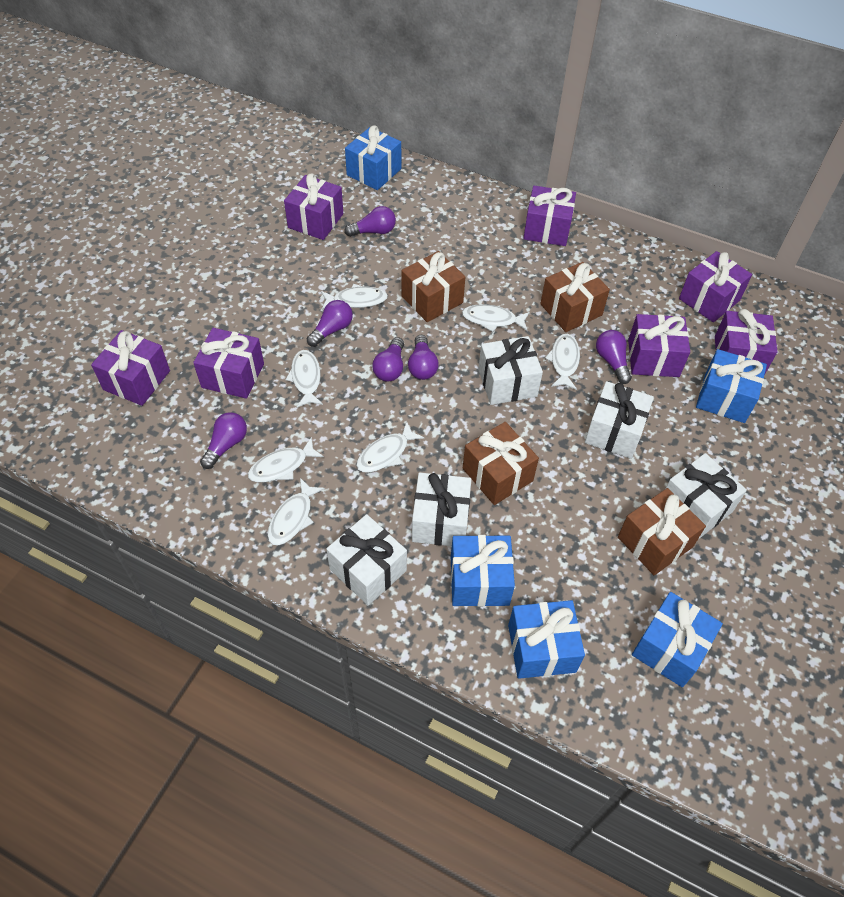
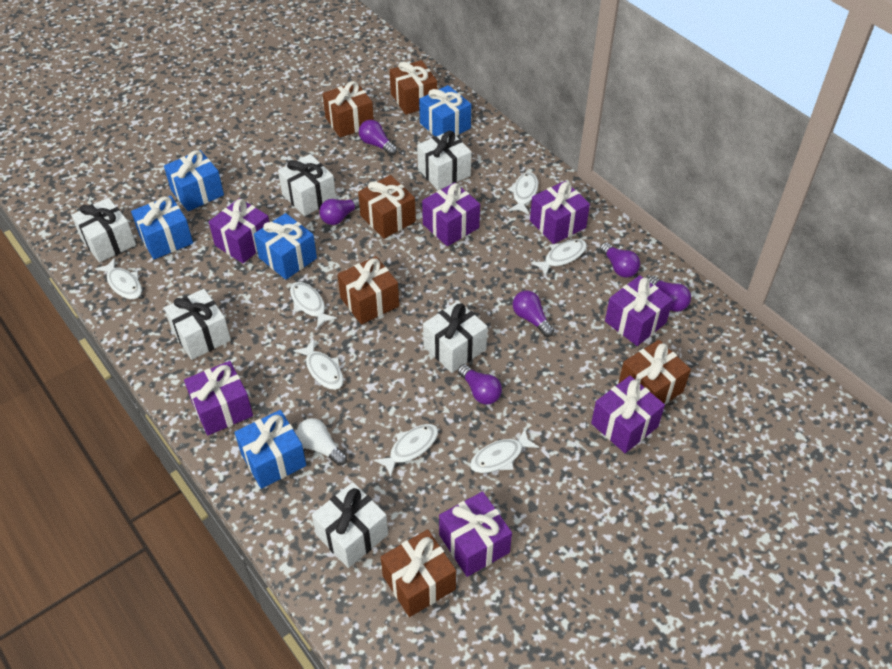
brown gift: [401,251,465,322] [463,422,539,505] [540,262,610,332] [618,488,706,575] = 4 -> [322,81,374,138] [337,256,399,325] [358,175,416,239] [381,529,456,617] [390,60,437,115] [618,340,691,404] = 6
white gift: [326,514,407,606] [412,473,471,546] [478,336,543,405] [585,381,654,459] [665,453,747,539] = 5 -> [71,197,136,263] [164,289,231,360] [278,154,336,216] [312,482,388,568] [417,131,471,190] [423,301,488,373] = 6
white light bulb: none = 0 -> [296,418,347,466] = 1

